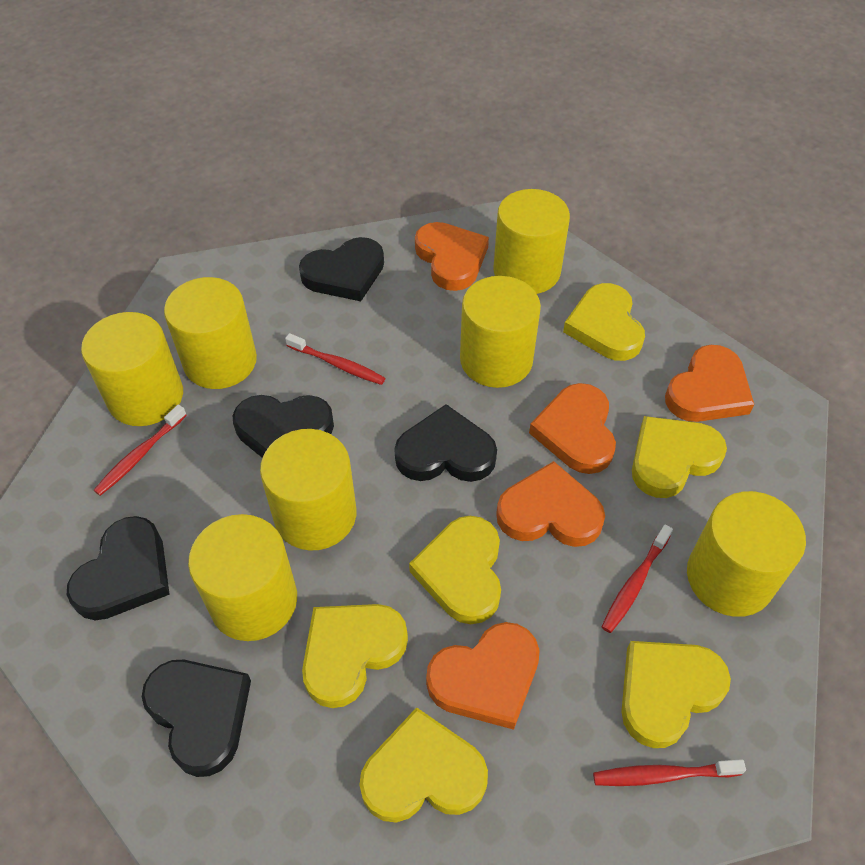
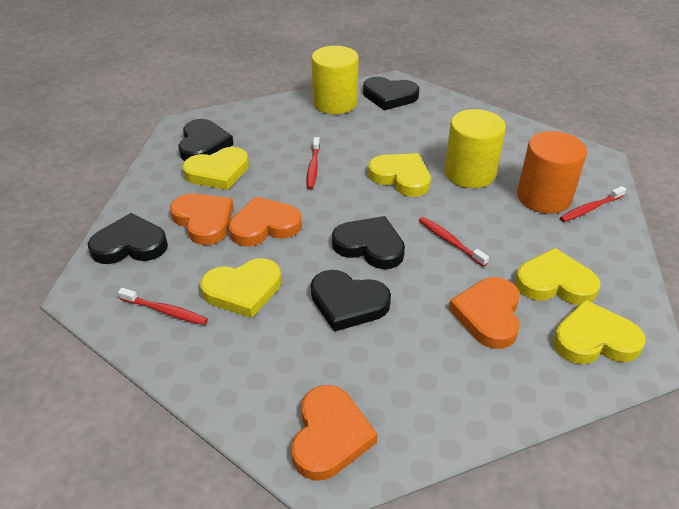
orange cylinder: none = 0 -> [517,131,587,214] = 1
orange heart: [415,222,489,291] [426,622,540,730] [496,461,605,547] [529,383,616,474] [665,345,754,422] = 5 -> [170,194,233,245] [229,196,302,246] [292,385,378,481] [449,277,520,349] = 4
yellow cylinder: [81,312,183,426] [164,277,257,389] [188,514,297,641] [260,429,356,551] [460,276,541,388] [493,189,570,294] [687,491,806,617] = 7 -> [312,46,359,114] [444,109,506,188] = 2
yellow heart: [302,604,408,708] [359,707,488,823] [409,516,501,624] [563,283,645,361] [621,641,731,748] [632,416,727,498] = 6 -> [182,147,249,190] [200,258,281,318] [368,153,431,197] [515,248,600,305] [553,300,646,364] = 5

